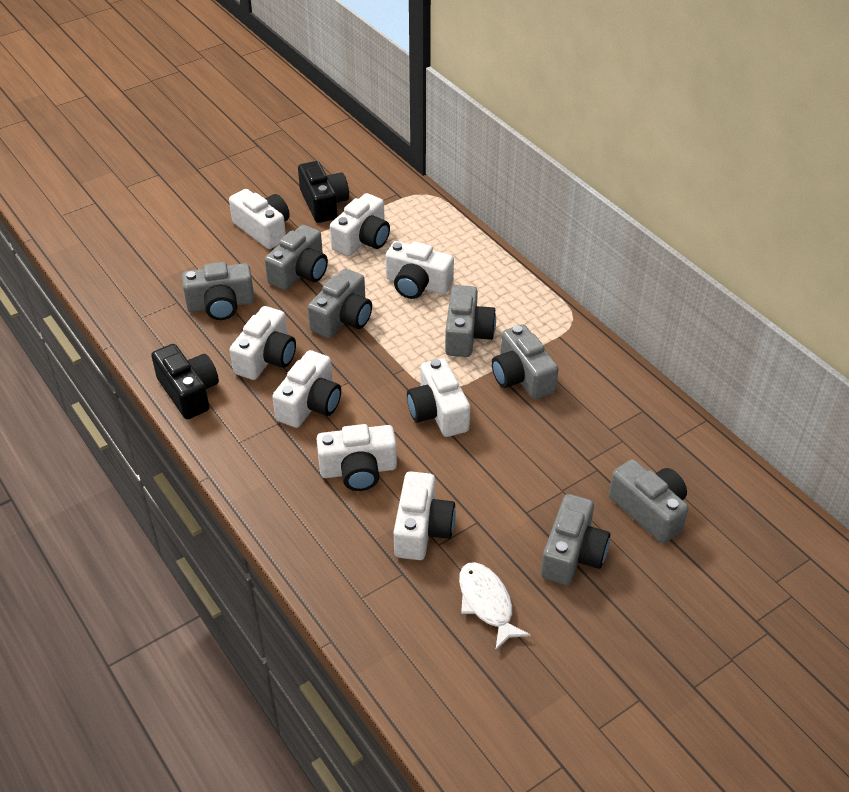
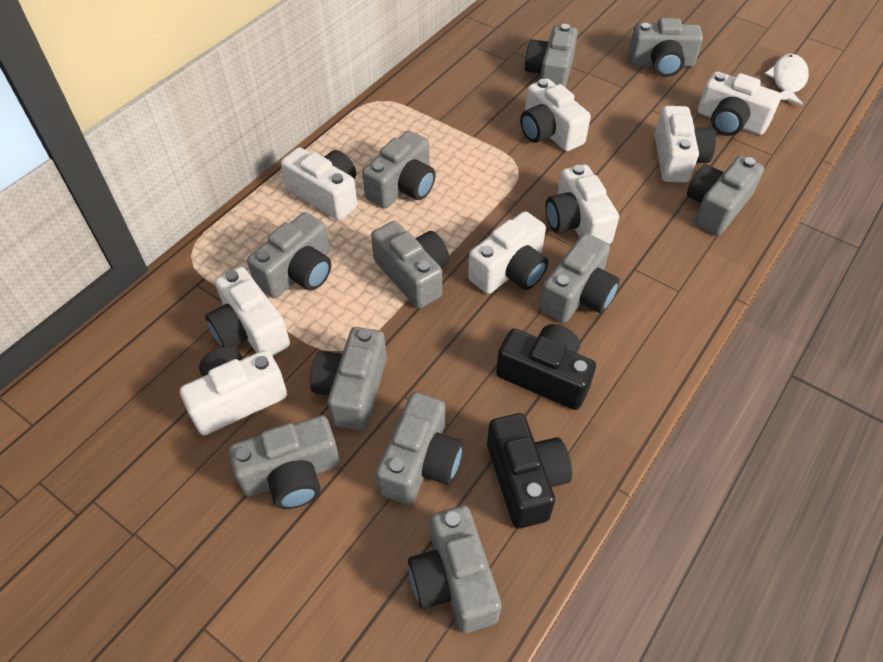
grey camera: [182,262,255,320] [265,225,328,290] [308,269,372,338] [445,285,496,357] [492,324,559,400] [541,494,610,585] [609,459,689,544] = 7 -> [229,415,340,509] [247,212,331,298] [310,327,387,431] [362,131,436,208] [371,221,449,309] [375,392,463,505] [408,505,501,633] [525,24,578,88] [539,233,620,323] [629,18,703,77] [687,156,764,235] = 11

